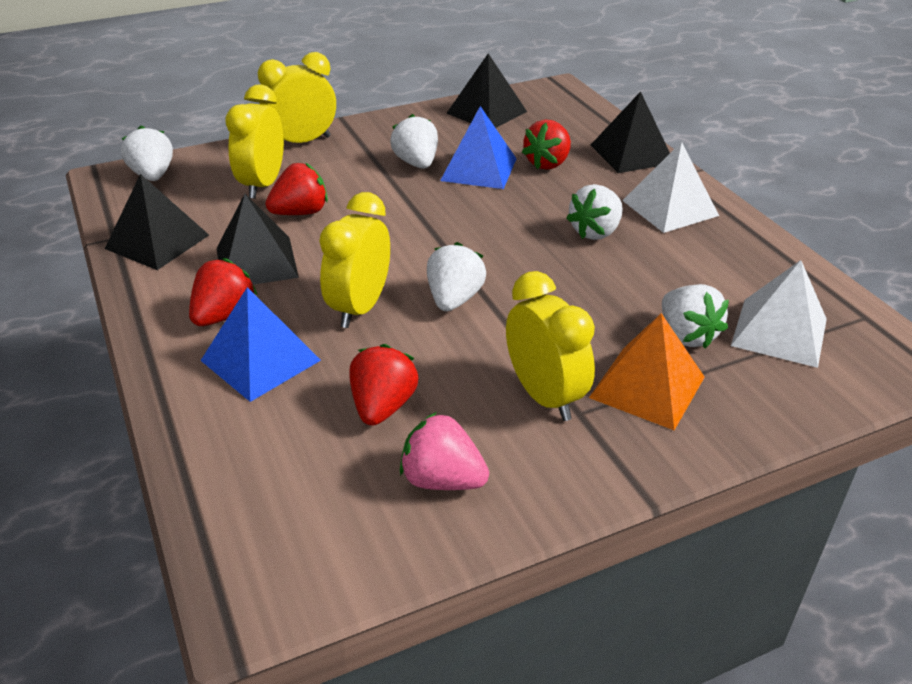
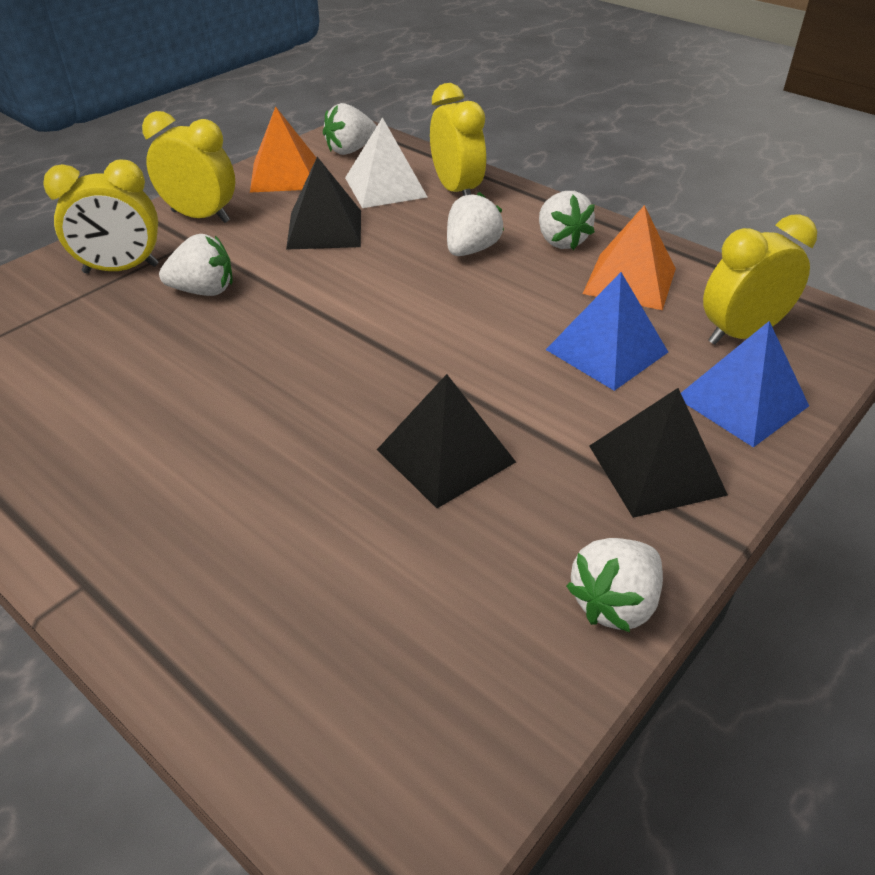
black pyramid: [105,174,209,270] [217,194,299,285] [447,53,527,128] [591,91,670,173] = 4 -> [286,157,361,250] [377,374,516,508] [589,388,728,518] = 3
orange pyramid: [589,313,705,430] = 1 -> [250,106,316,192] [583,205,676,310] = 2
pink strawberry: [400,412,489,490] = 1 -> none = 0
red strawberry: [189,258,257,326] [265,163,328,215] [350,344,418,426] [522,120,571,170] = 4 -> none = 0
white pyramid: [622,142,719,233] [731,260,827,368] = 2 -> [345,117,428,208] = 1

